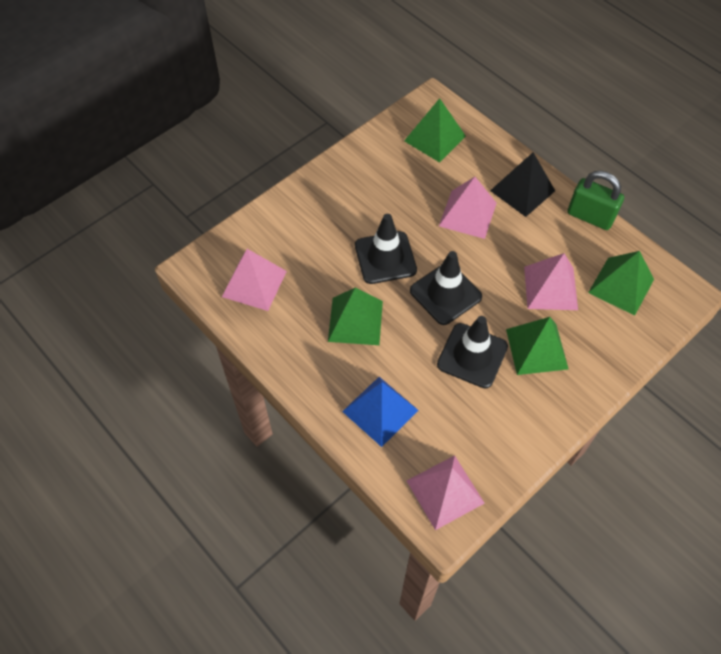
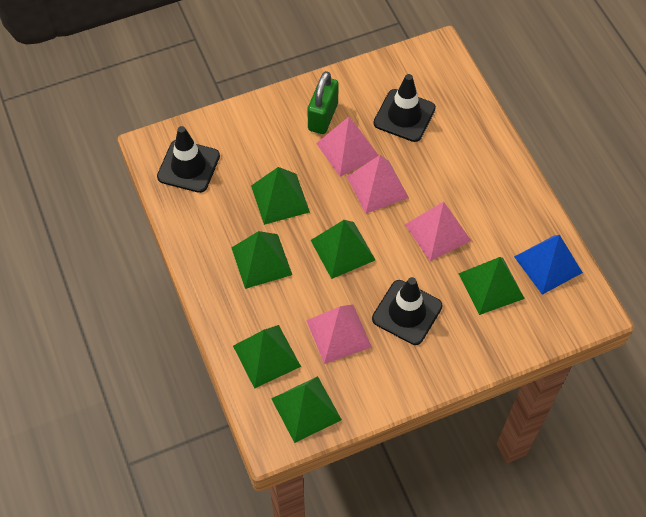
black pyramid: [490,152,555,217] = 1 -> none = 0
green pyramid: [328,288,383,345] [404,98,466,163] [506,317,569,375] [588,251,654,316] = 4 -> [231,231,292,289] [233,325,301,388] [251,167,310,225] [271,376,342,443] [311,220,375,279] [458,257,525,315] = 6

